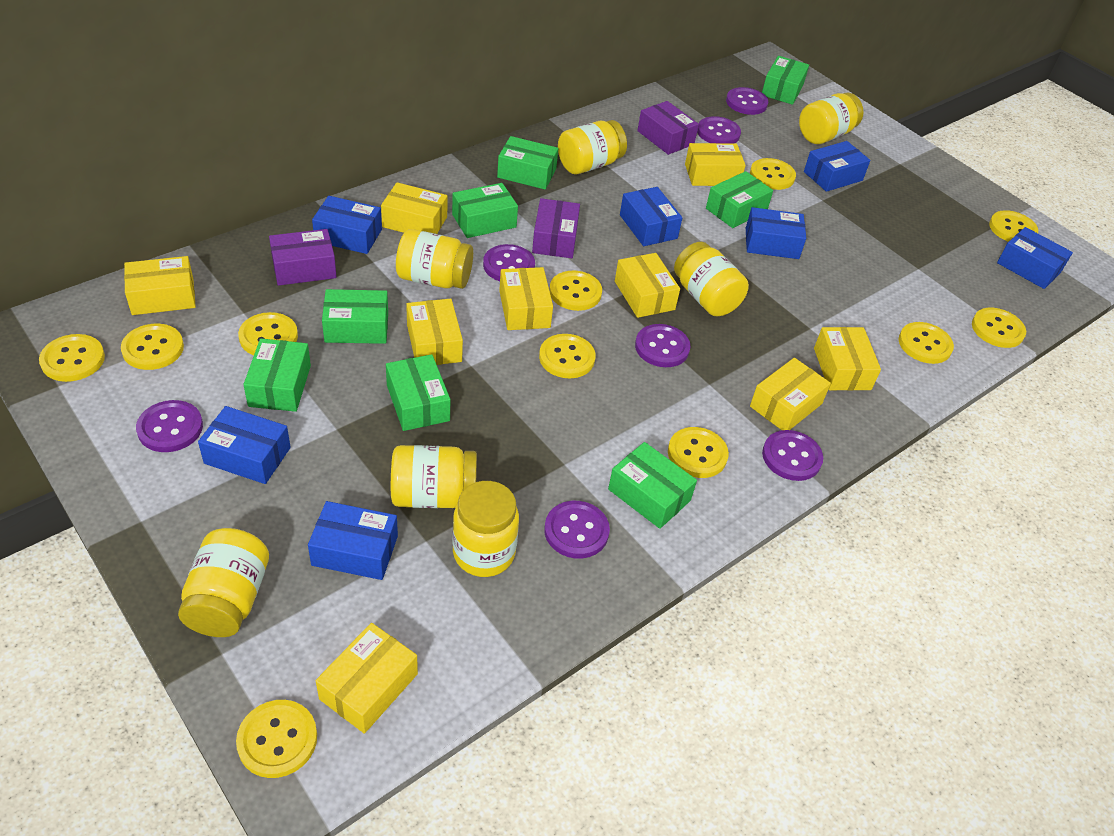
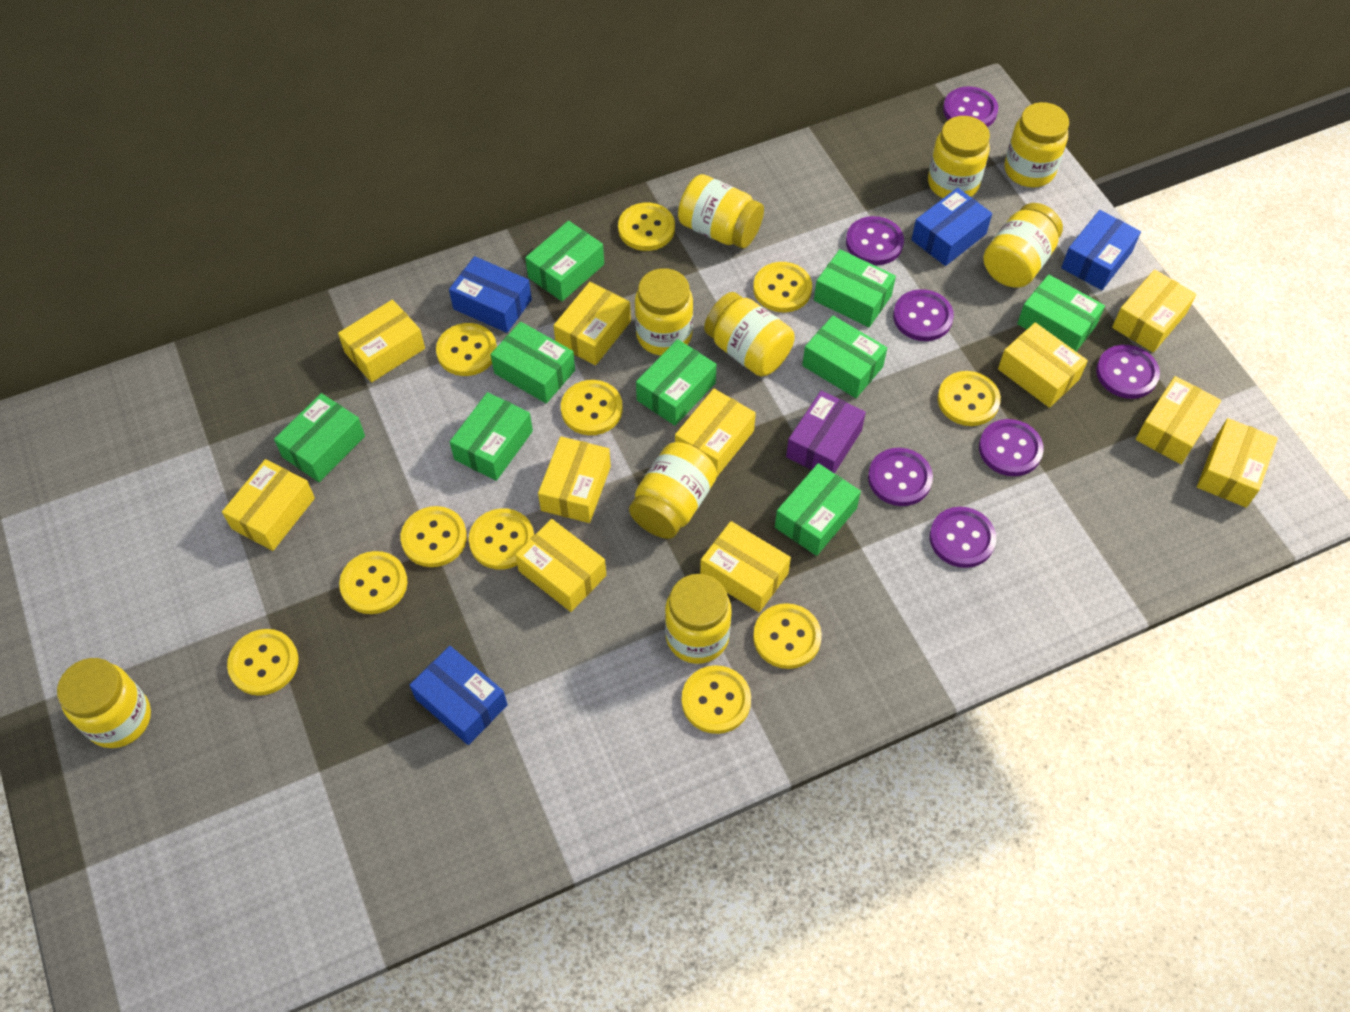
blue box: [198,406,291,484] [308,501,398,580] [312,196,382,254] [620,187,682,246] [746,207,806,259] [804,141,870,192] [997,227,1073,289] = 7 -> [410,646,507,745] [449,256,532,333] [911,188,992,266] [1061,210,1141,290] = 4
green box: [243,339,311,412] [322,289,388,344] [386,354,450,431] [452,183,518,238] [497,136,558,190] [608,442,697,529] [706,171,773,228] [762,56,809,105] = 8 -> [274,393,365,482] [450,392,533,481] [491,322,575,403] [525,221,604,301] [636,339,717,426] [775,463,861,556] [802,316,887,398] [814,249,896,327] [1017,274,1105,351] = 9
purple box: [269,229,337,286] [532,198,580,258] [637,101,699,155] = 3 -> [786,390,866,474] = 1
yellow box: [124,256,196,315] [316,623,418,734] [381,182,448,234] [406,299,463,365] [499,267,553,330] [615,253,680,318] [685,143,746,186] [750,358,831,430] [814,327,881,391] = 9 -> [222,459,315,551] [338,300,425,382] [515,519,606,612] [538,436,611,523] [553,282,631,365] [675,389,756,476] [700,521,791,612] [998,322,1088,408] [1112,269,1196,353] [1136,376,1221,464] [1197,418,1278,508] = 11
yellow jar: [178,528,269,637] [391,445,477,508] [396,229,473,289] [452,481,519,577] [558,120,627,174] [674,242,749,316] [799,93,864,144] = 7 -> [57,658,151,748] [629,442,717,539] [635,268,693,356] [665,574,732,664] [678,174,764,248] [704,292,795,377] [928,116,990,198] [983,203,1063,288] [1005,102,1069,188] = 9

